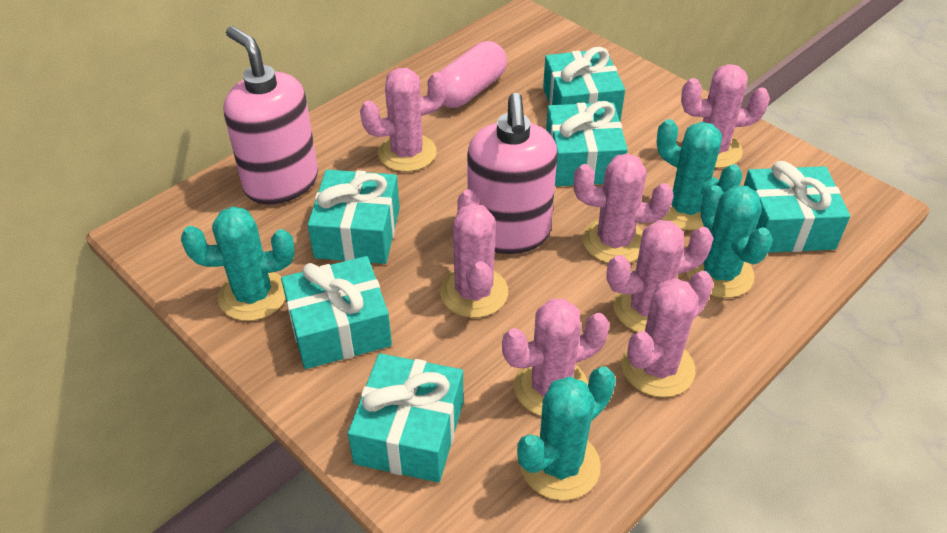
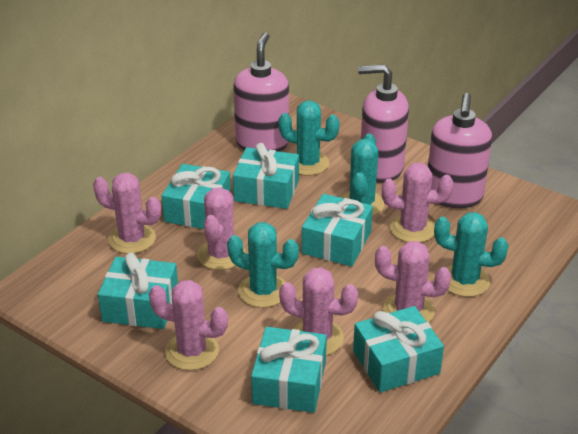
pink cactus: [360,68,447,172] [440,190,508,318] [502,299,610,416] [574,153,673,263] [606,220,713,332] [621,271,714,397] [681,64,770,168] = 7 -> [93,173,161,254] [149,280,228,370] [197,187,245,270] [279,267,358,356] [375,241,451,323] [382,162,453,243] = 6
pink capsule: [439,41,507,108] = 1 -> none = 0
pink soap dispenser: [224,26,318,204] [467,93,558,254] = 2 -> [233,32,289,152] [358,64,409,183] [428,93,492,208] = 3

